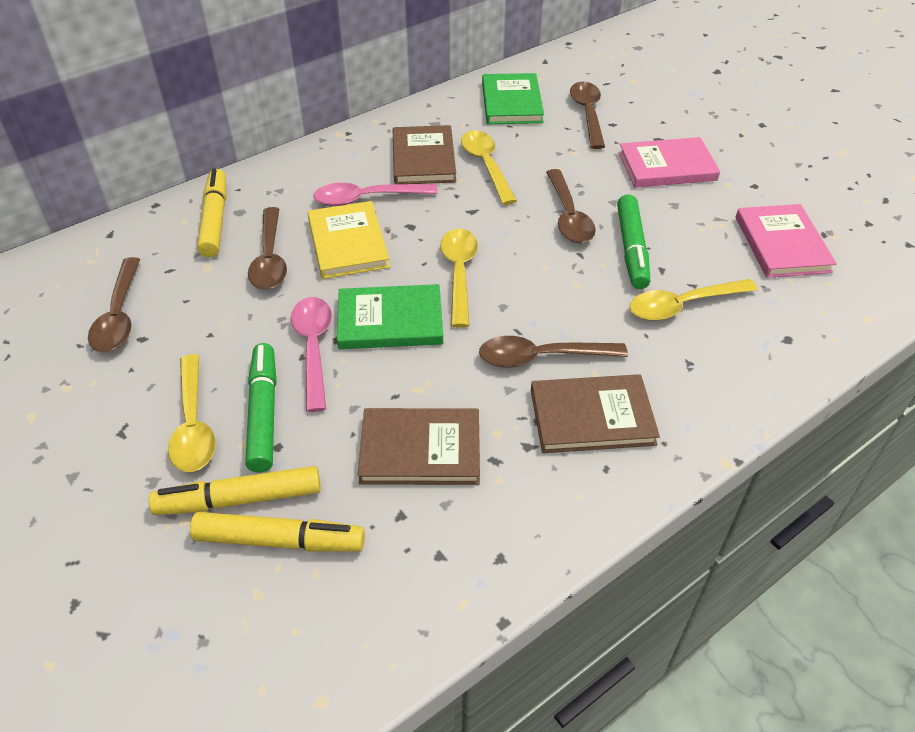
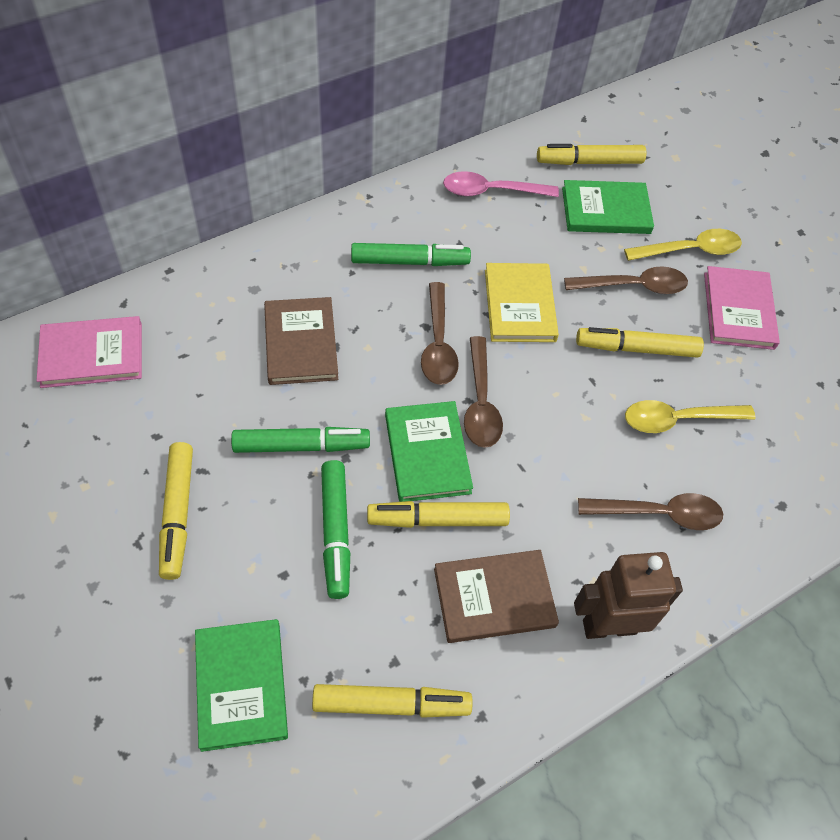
brown book: [358,408,480,485] [393,125,456,184] [531,374,660,453] = 3 -> [264,297,338,385] [434,550,559,643] = 2
brown robot: none = 0 -> [574,552,683,639] = 1
brown spoon: [88,257,140,352] [248,207,287,290] [479,336,628,368] [546,169,596,243] [570,82,605,149] = 5 -> [421,282,459,385] [464,336,503,448] [564,266,688,294] [578,493,723,530] = 4
green book: [337,284,443,349] [482,73,544,124] = 2 -> [195,619,288,752] [385,401,473,502] [562,180,654,234] = 3
green marker: [245,343,276,472] [617,194,650,289] = 2 -> [231,427,370,453] [321,460,350,599] [351,243,471,266] = 3
pink spoon: [291,297,332,412] [313,183,438,206] = 2 -> [443,171,559,197] = 1
yellow marker: [149,466,321,515] [190,512,365,552] [197,168,226,257] = 3 -> [159,442,193,580] [312,684,472,718] [367,501,510,528] [537,144,646,165] [576,327,704,358] = 5
yellow spoon: [168,354,216,472] [440,228,478,328] [461,130,517,205] [630,279,758,321] = 4 -> [624,229,742,261] [625,400,756,433] = 2

